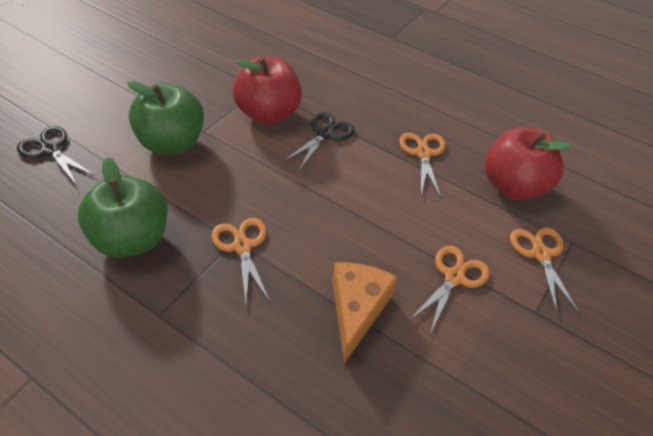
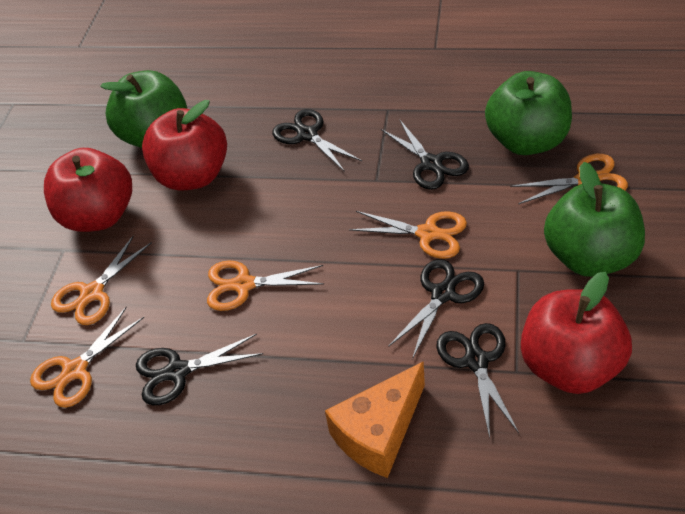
black scissors: [17,126,95,184] [282,112,355,171] = 2 -> [136,334,263,405] [272,109,362,172] [381,119,469,190] [388,259,484,359] [436,323,519,438] = 5
green apple: [78,157,167,258] [127,81,204,155] = 2 -> [100,70,187,148] [485,71,572,155] [544,162,645,277] = 3
orange scissors: [211,218,270,303] [399,133,446,198] [410,245,490,334] [510,227,579,313] = 4 -> [30,306,144,408] [51,235,152,325] [207,261,324,311] [349,211,467,259] [510,154,628,204] = 5
red apple: [233,56,302,124] [485,127,572,200] = 2 -> [44,148,132,232] [142,100,227,191] [521,272,632,394] = 3

